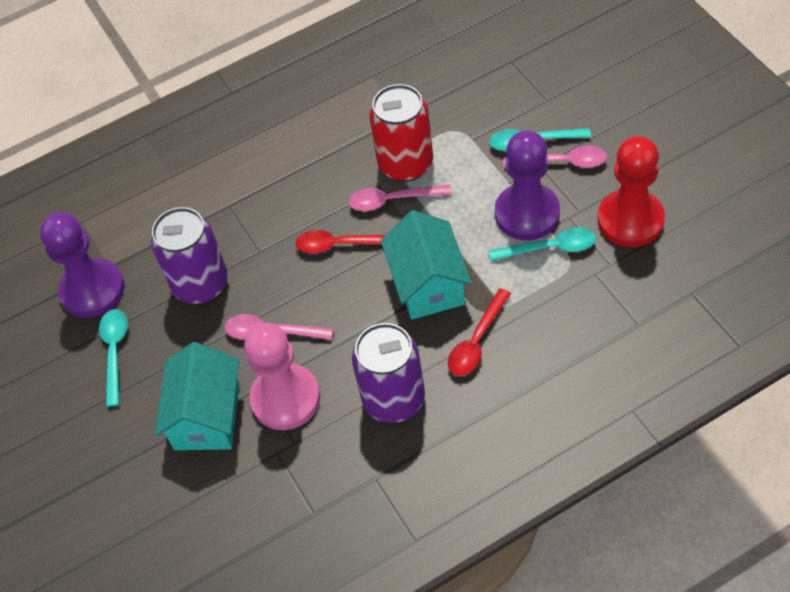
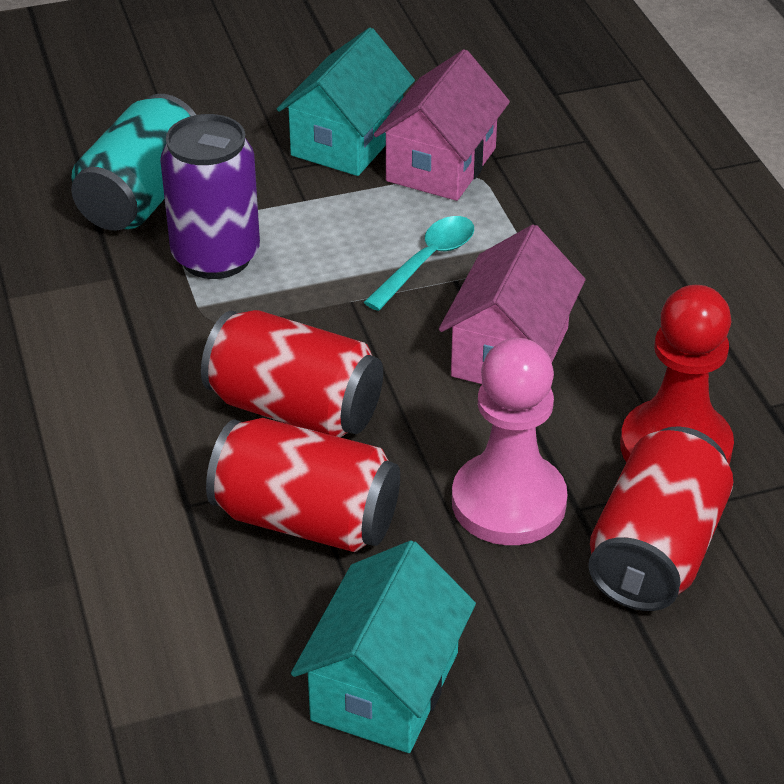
pink house: none = 0 -> [374,49,510,201] [439,225,585,384] = 2
pink spoon: [225,314,333,340] [348,185,452,211] [504,145,607,168] = 3 -> none = 0
purple can: [151,207,228,304] [352,323,425,423] = 2 -> [160,114,260,279] = 1
purple pawn: [40,213,125,318] [495,130,560,240] = 2 -> none = 0
red can: [370,84,433,182] = 1 -> [201,310,383,437] [206,418,400,552] [588,426,733,611] = 3
red spoon: [295,230,385,254] [448,289,511,376] = 2 -> none = 0
turquoise can: none = 0 -> [71,94,196,231] = 1
turquoise spoon: [99,309,128,407] [488,227,596,261] [489,128,591,151] = 3 -> [364,216,474,311] = 1

